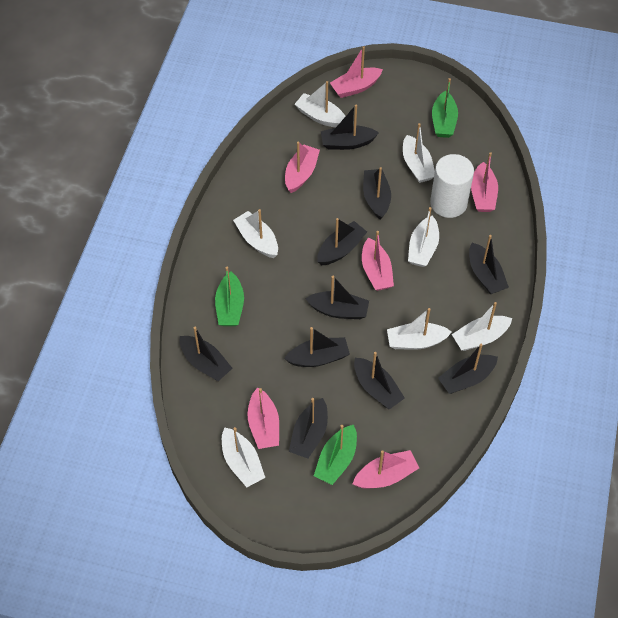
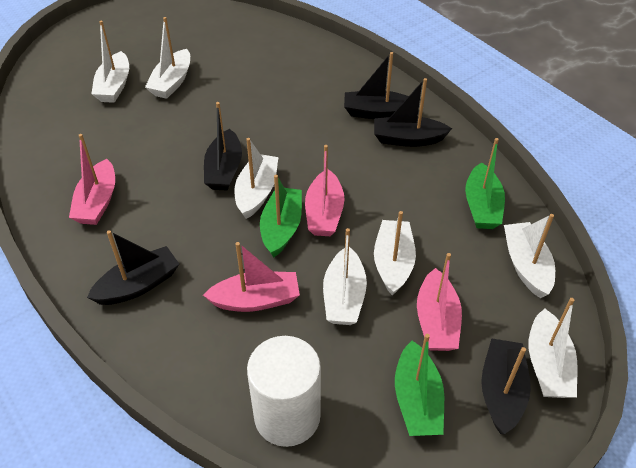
black boat: [180,327,232,381] [284,327,350,367] [289,398,328,459] [305,276,369,319] [317,218,367,265] [321,105,379,150] [354,352,405,410] [363,167,391,220] [438,344,498,394] [469,235,509,294] = 10 -> [87,230,179,305] [204,102,242,191] [344,52,409,119] [374,78,452,147] [481,338,531,434] = 5
pink boat: [248,387,279,449] [285,142,320,193] [330,46,383,98] [353,450,419,489] [362,231,394,291] [471,152,498,212] = 6 -> [69,134,115,225] [203,242,300,312] [305,145,345,236] [417,253,462,351] = 4

